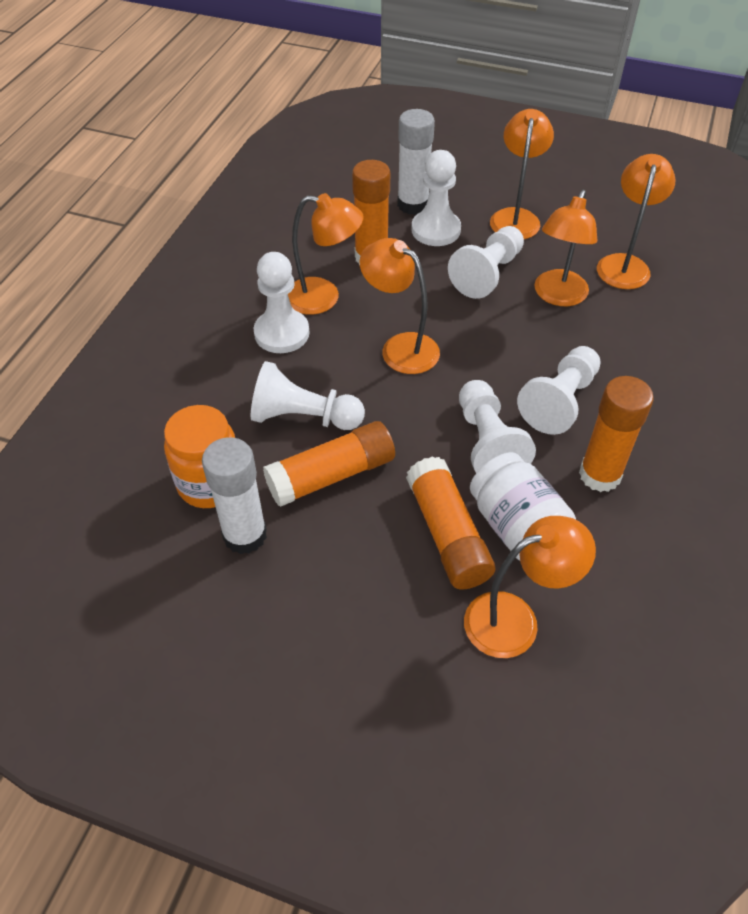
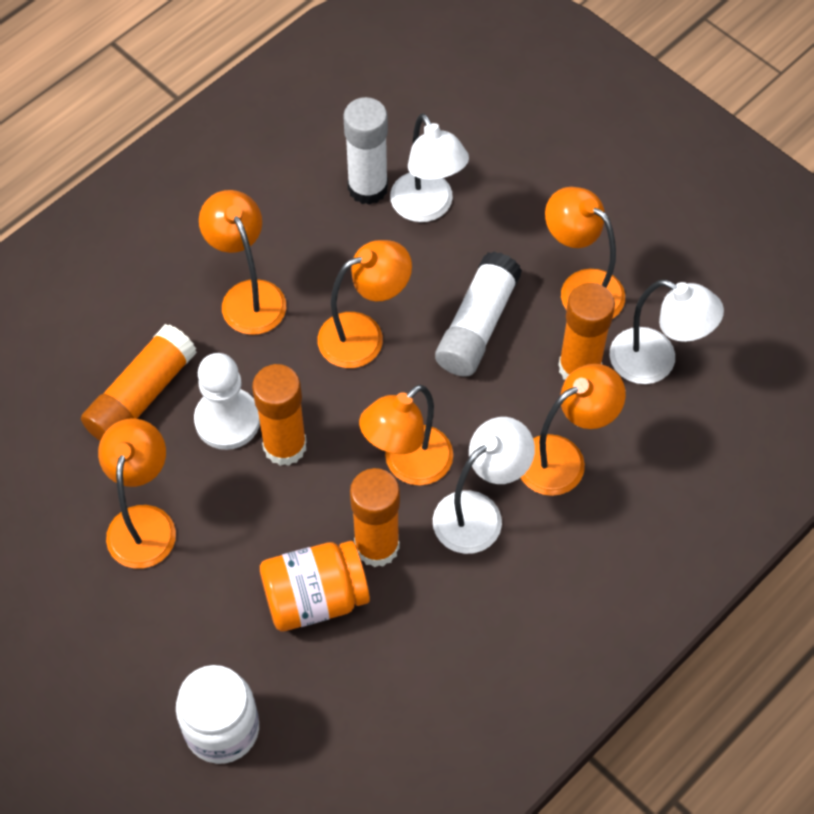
white lamp: none = 0 -> [390,113,469,222] [433,417,535,554] [609,280,724,384] = 3
white pawn: [251,361,365,430] [254,252,310,353] [411,150,461,246] [448,226,524,299] [459,380,536,473] [517,346,600,435] = 6 -> [194,353,260,450] = 1

